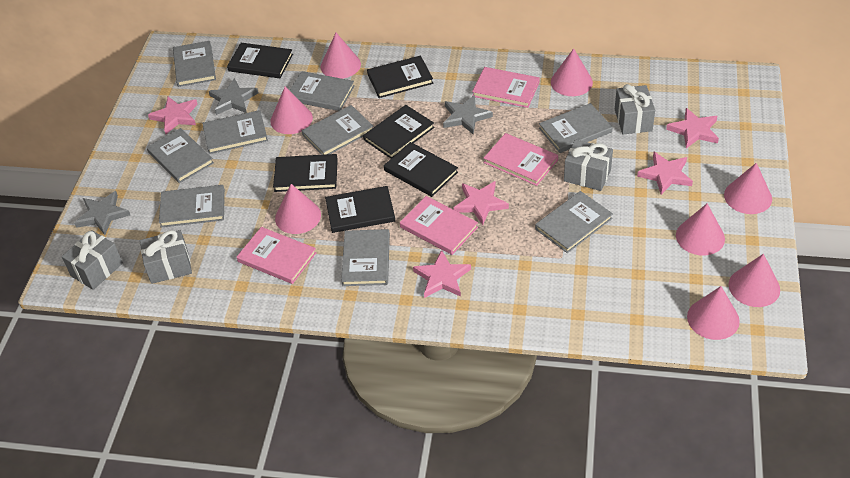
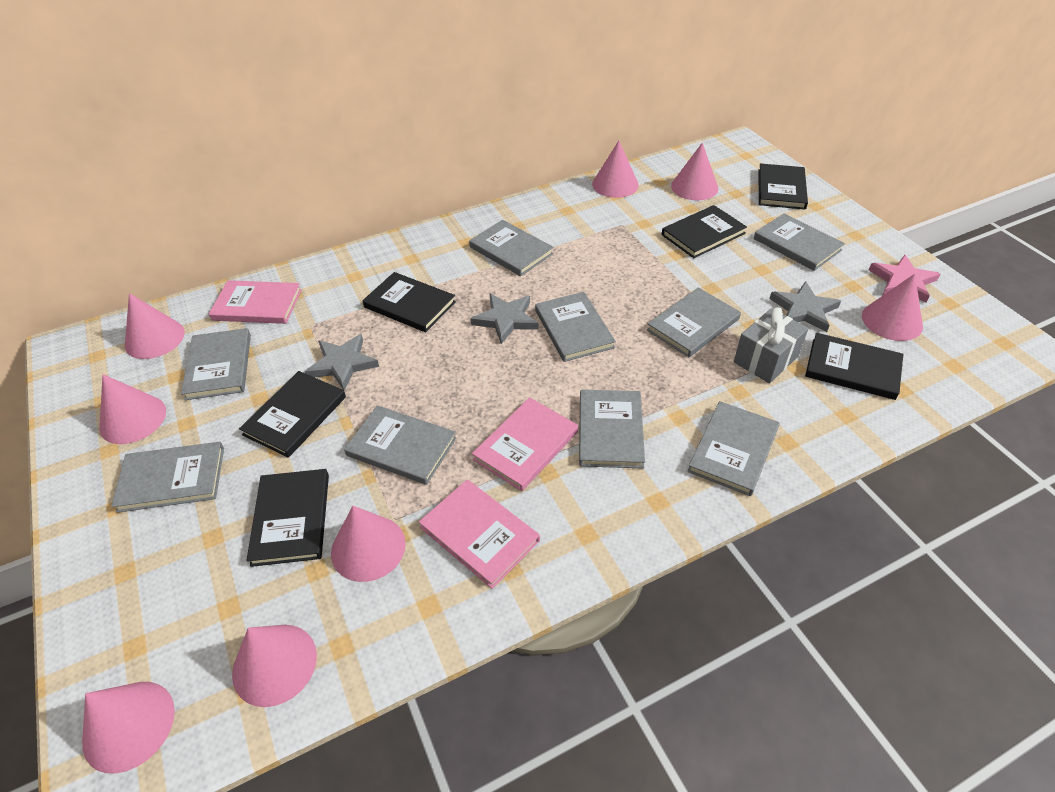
grey gift: [62,230,123,290] [140,230,192,284] [564,140,613,191] [615,84,655,134] = 4 -> [734,307,808,383] = 1
pink book: [237,227,317,284] [400,196,478,255] [472,67,540,108] [484,133,558,186] = 4 -> [209,280,302,324] [419,479,540,589] [472,397,578,491] = 3
pink star: [148,97,198,134] [413,250,471,298] [453,181,509,225] [637,152,693,195] [666,108,719,149] = 5 -> [869,255,940,302] = 1

